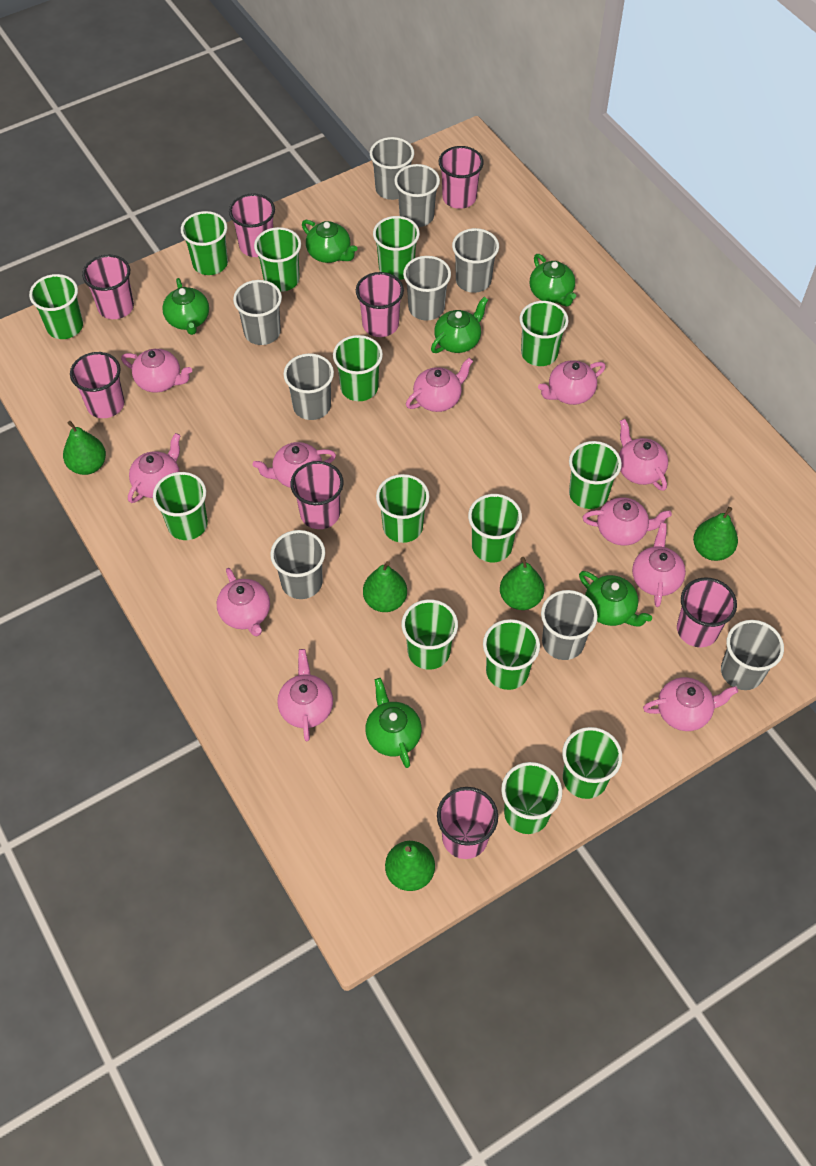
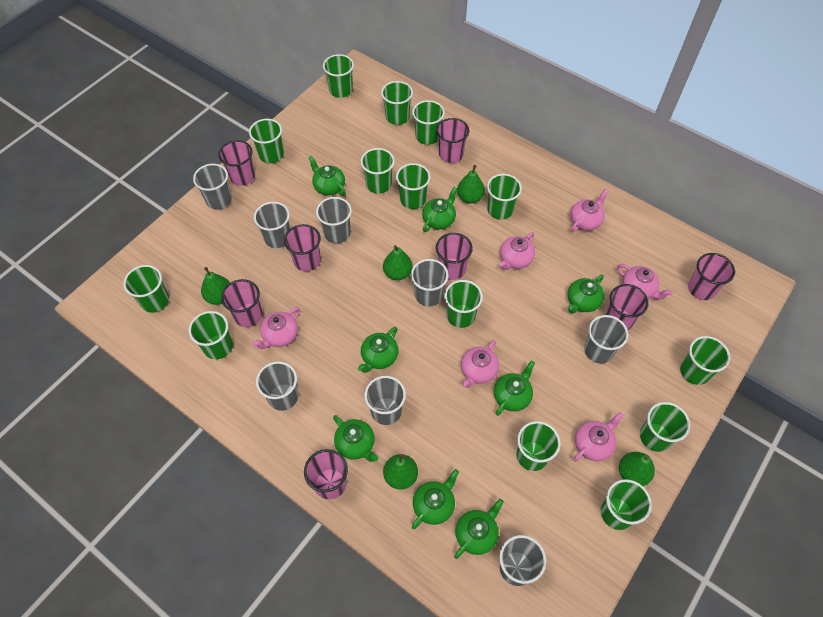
green teapot: [162,278,209,335] [302,220,358,263] [365,678,422,768] [431,297,488,353] [530,254,576,306] [579,571,652,627] = 6 -> [308,156,346,196] [333,415,379,462] [358,327,399,373] [412,469,459,529] [422,187,457,232] [454,499,504,559] [494,361,535,416] [567,275,604,313] = 8
grey cup: [233,280,282,345] [270,530,325,599] [283,353,334,420] [370,137,414,200] [394,164,440,227] [403,256,451,321] [452,228,499,293] [541,590,598,660] [721,620,784,690] = 9 -> [193,164,232,209] [254,202,290,248] [256,361,298,411] [316,197,352,243] [364,376,406,425] [411,259,448,306] [499,535,546,586] [584,315,628,364] = 8
pink teapot: [121,349,192,393] [128,433,181,503] [217,568,270,637] [252,442,336,488] [277,649,333,741] [406,358,473,412] [538,360,606,405] [583,497,672,546] [619,419,668,491] [632,523,686,607] [643,677,738,731] = 11 -> [252,307,300,349] [461,340,499,388] [500,232,535,270] [570,189,608,232] [574,412,623,462] [617,264,673,299] = 6

